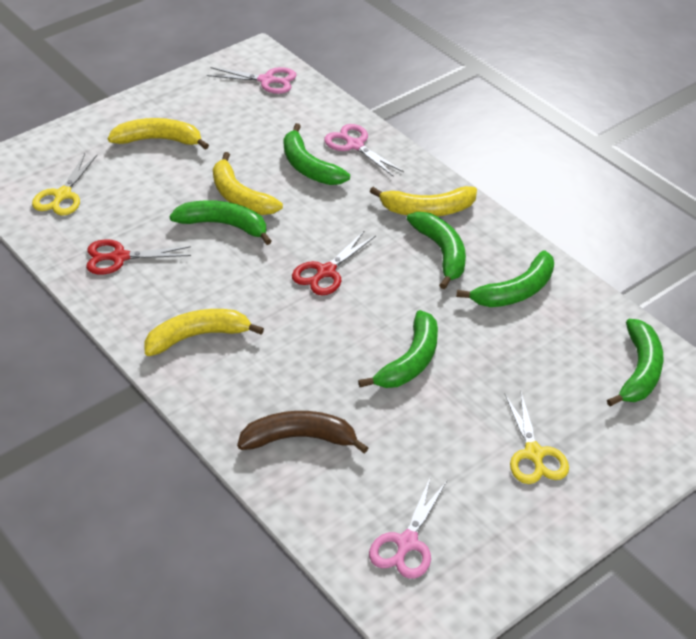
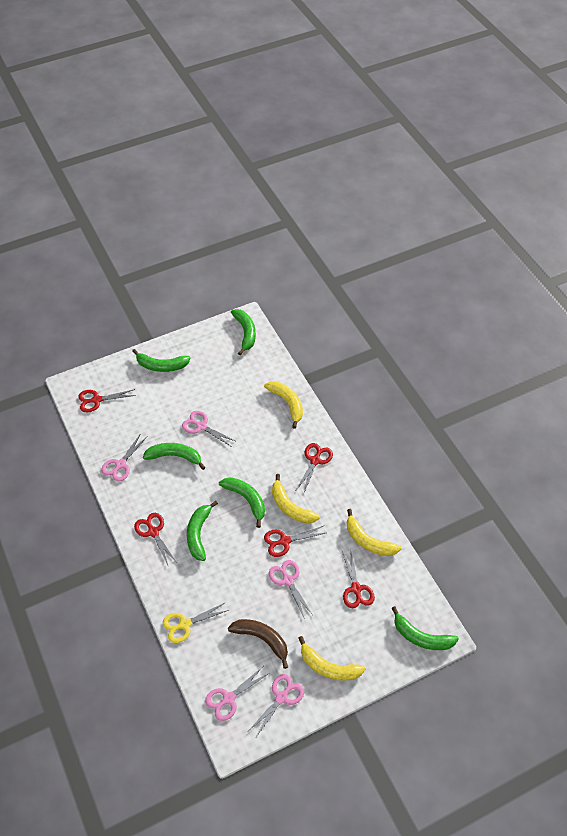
pink scissors: [207,67,297,94] [324,124,404,177] [369,476,447,579] = 3 -> [101,433,148,482] [182,411,237,446] [205,667,269,721] [248,674,304,737] [269,560,313,619] = 5
red scissors: [86,239,191,275] [292,230,376,295] = 2 -> [78,389,136,412] [134,513,177,567] [264,526,325,557] [296,443,333,492] [342,548,375,608] = 5
yellow scissors: [32,154,97,216] [505,392,569,484] = 2 -> [163,602,229,643] = 1

